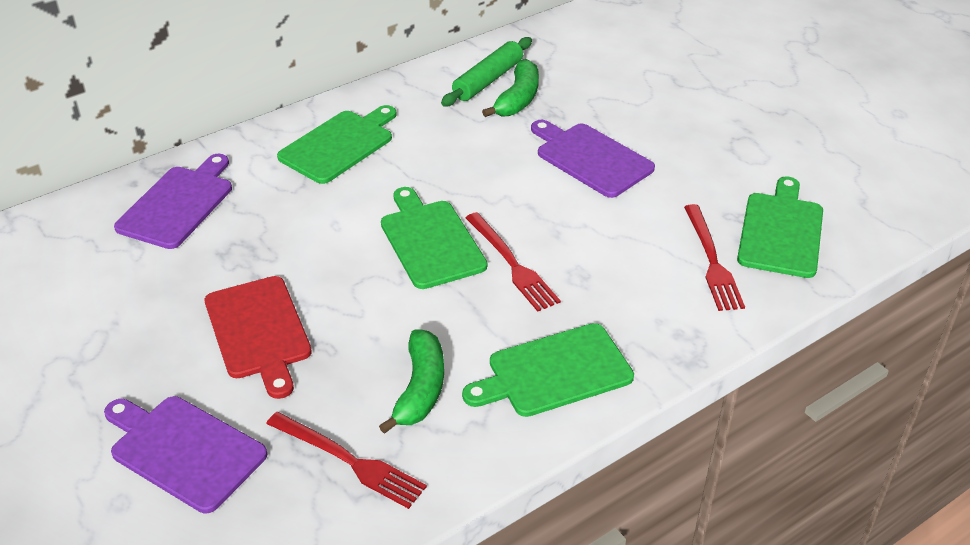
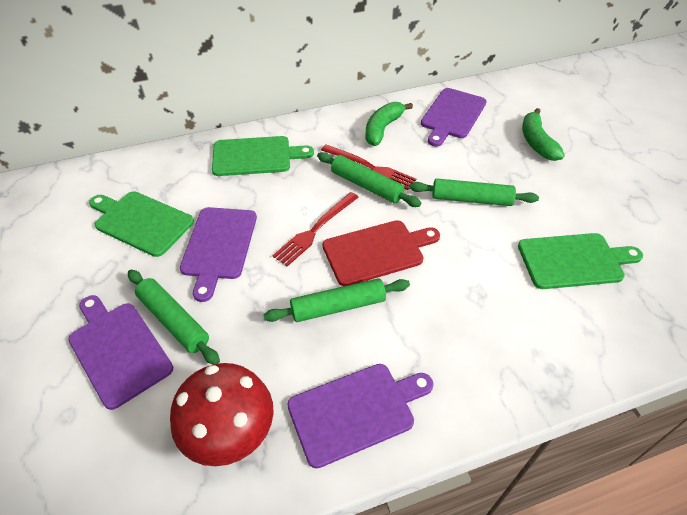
green cutting board: [277,105,397,184] [381,187,487,289] [462,323,634,417] [737,176,823,278] = 4 -> [89,191,194,257] [212,136,314,176] [518,233,643,289] = 3
green rolling pin: [441,37,532,106] = 1 -> [128,270,220,364] [264,278,410,322] [317,152,421,207] [410,178,539,206] = 4
purple cutting board: [104,396,267,513] [114,154,232,249] [531,120,655,198] = 3 -> [68,295,173,410] [180,207,257,302] [287,364,433,468] [421,88,487,147] = 4
red fork: [266,412,427,509] [466,212,561,312] [684,204,745,311] = 3 -> [272,192,359,267] [321,144,416,190] = 2
red mushroom: none = 0 -> [170,363,274,466] = 1

